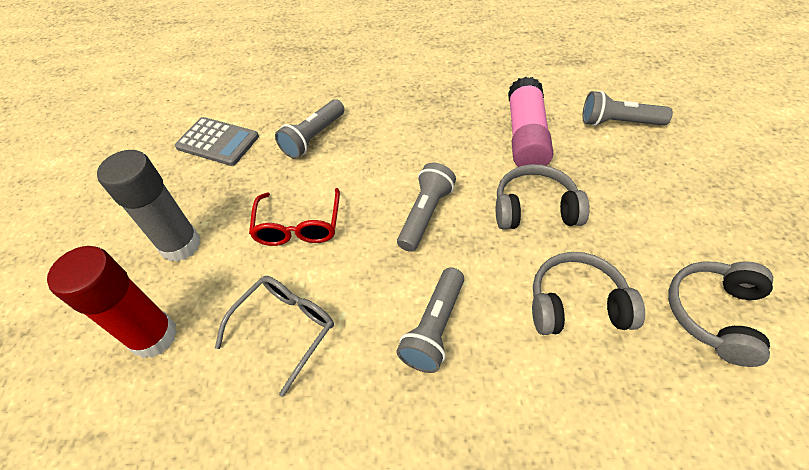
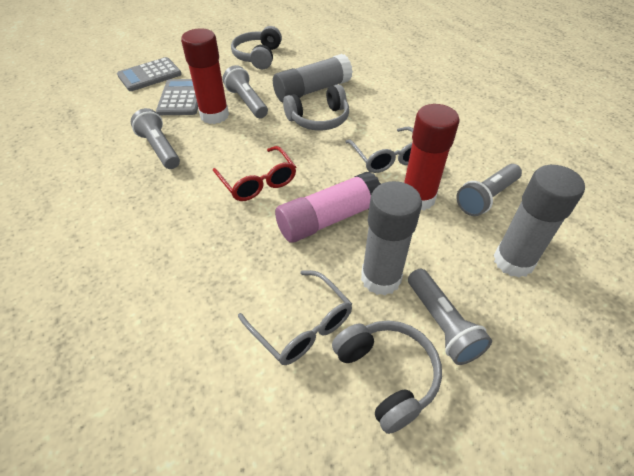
grey calculator: [175,117,259,166] = 1 -> [117,57,182,91] [156,79,198,115] = 2
grey glasses: [215,276,334,397] = 1 -> [238,270,352,365] [345,127,413,173] = 2
grey glue stick: [97,150,201,262] = 1 -> [273,54,353,102] [361,181,422,296] [494,165,585,278] = 3
red glue stick: [47,246,177,358] = 1 -> [181,28,229,124] [404,104,459,211] = 2

